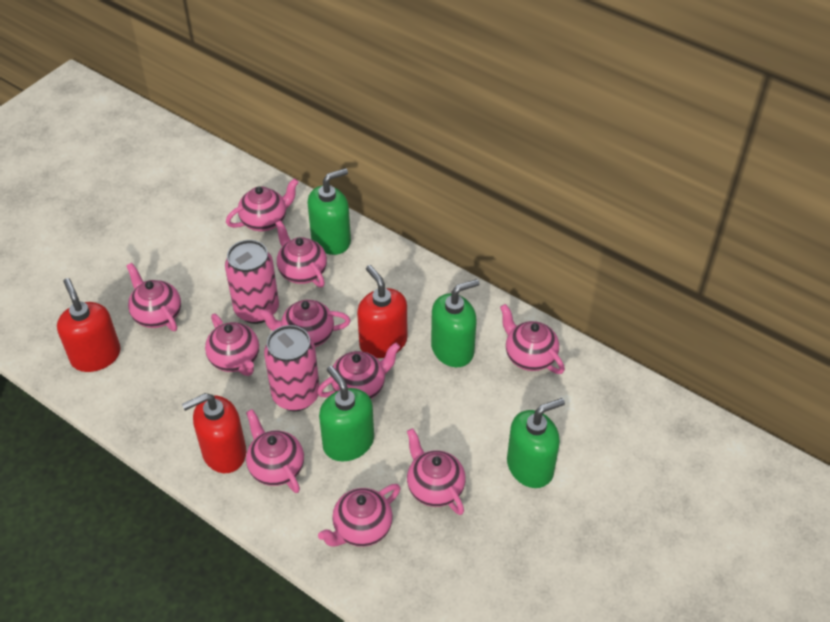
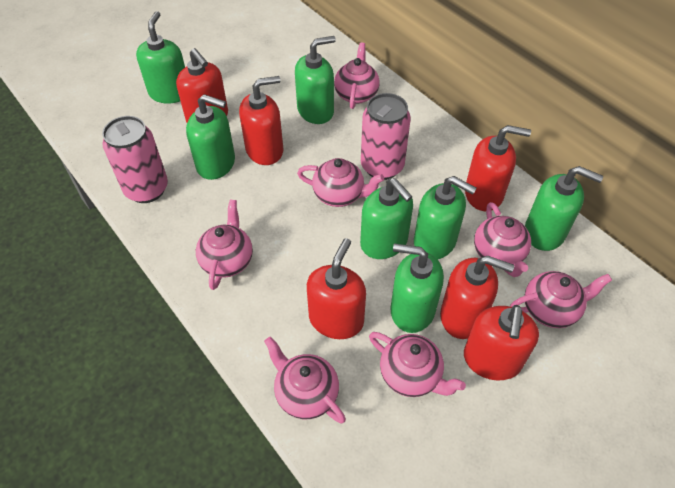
green soap dispenser: [307,168,351,255] [319,366,374,461] [431,279,479,367] [507,398,565,488] = 4 -> [136,11,185,103] [186,94,235,180] [295,36,336,124] [360,178,413,259] [391,244,444,333] [414,176,477,260] [525,166,603,251] = 7
pink teapot: [127,263,181,331] [205,314,259,376] [226,178,299,231] [246,409,304,493] [259,300,351,347] [275,220,327,287] [317,342,400,399] [318,484,400,547] [407,428,466,515] [500,304,565,374] = 10 -> [196,199,253,290] [264,337,346,424] [297,158,384,207] [334,42,379,109] [369,332,466,397] [474,202,531,277] [510,271,612,328] = 7
red soap dispenser: [57,278,121,372] [182,393,246,473] [357,265,407,358] = 3 -> [176,48,228,122] [239,76,283,165] [307,238,366,339] [440,256,515,339] [464,305,539,380] [465,125,531,211] = 6

